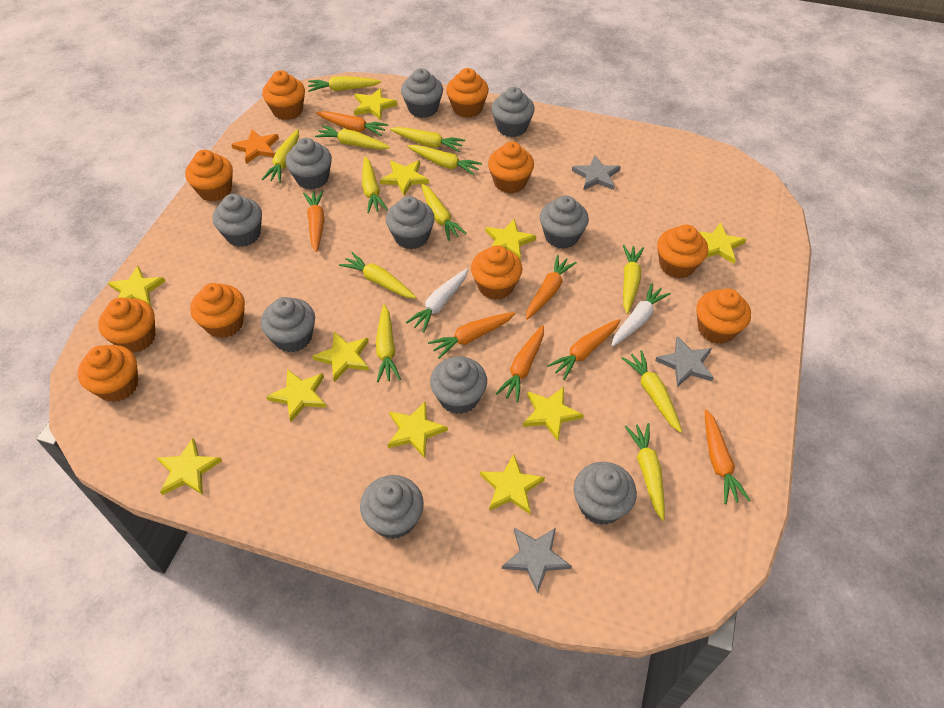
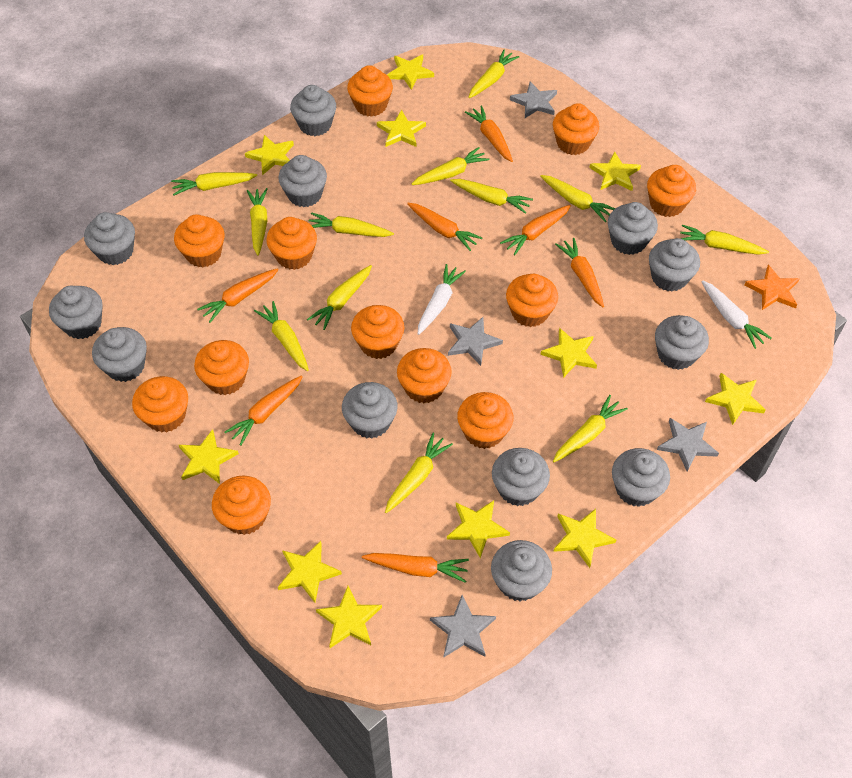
grey cupcake: [212,194,262,247] [261,297,315,352] [286,138,332,190] [360,475,424,539] [386,196,435,249] [401,68,443,118] [430,356,487,414] [491,87,535,137] [540,195,589,249] [574,462,637,525] = 10 -> [49,286,102,339] [84,212,135,265] [92,327,147,382] [278,155,327,207] [290,85,336,136] [342,382,398,439] [491,540,552,601] [492,448,550,506] [608,202,658,255] [612,448,670,507] [649,238,700,292] [655,315,709,370] = 12
grey star: [502,528,572,594] [572,155,621,190] [655,336,714,387] = 3 -> [430,595,496,657] [448,317,503,366] [510,82,557,118] [657,418,719,472] = 4
orange cupcake: [78,345,138,402] [98,297,156,353] [185,150,233,202] [190,283,245,338] [262,70,305,120] [446,68,489,118] [471,245,522,300] [488,142,534,193] [657,225,708,278] [696,289,751,344] = 10 -> [132,376,188,432] [174,214,225,267] [194,340,249,395] [212,476,271,535] [266,217,317,270] [347,65,393,117] [351,305,404,359] [397,348,452,403] [457,392,513,449] [506,274,558,327] [553,103,599,155] [647,165,696,217] = 12

